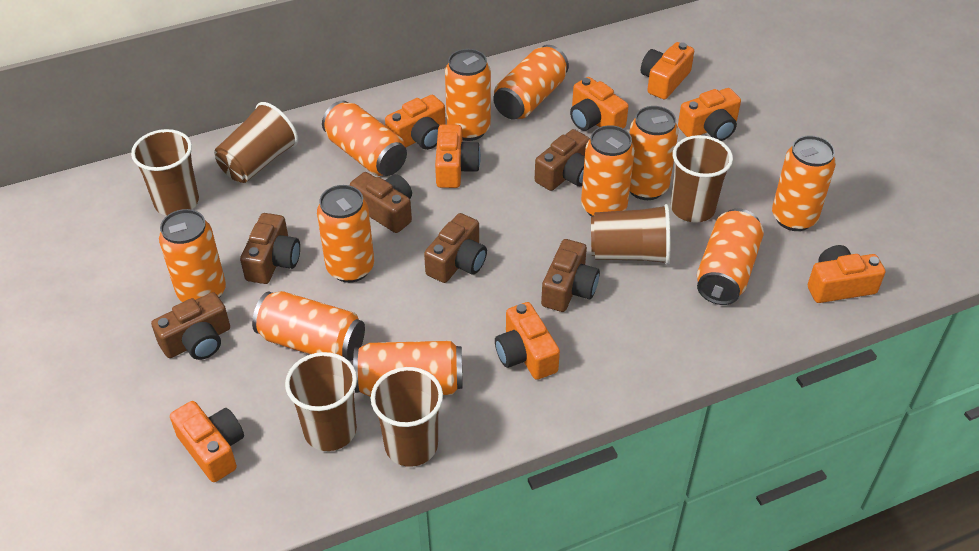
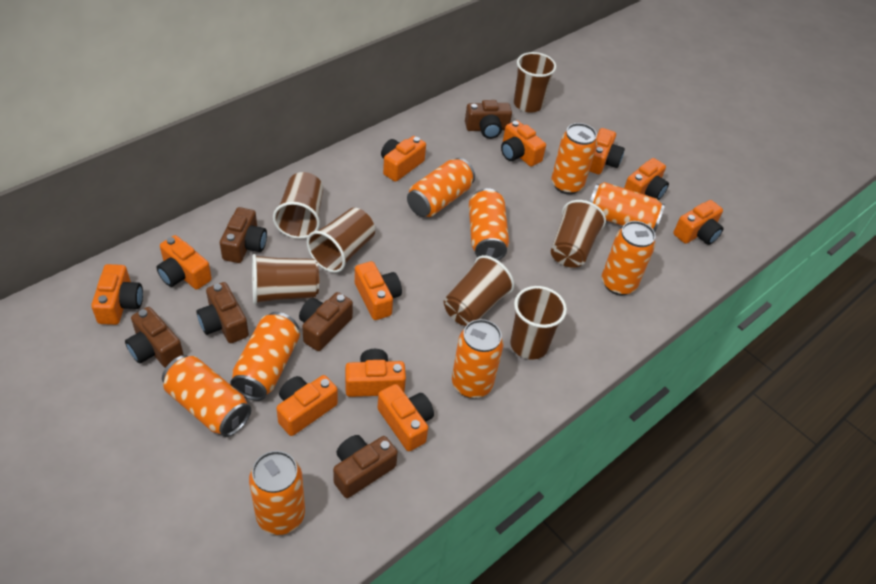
brown cup: [131,129,199,216] [214,102,298,183] [285,352,357,451] [371,367,443,467] [591,204,670,265] [671,135,733,223] = 6 -> [252,254,319,304] [273,172,323,239] [307,208,375,273] [444,255,514,326] [510,286,567,360] [514,52,556,112] [551,200,606,268] = 7
orange camera: [170,401,244,482] [385,95,446,150] [435,124,481,188] [495,302,560,380] [570,77,629,131] [641,42,694,99] [678,88,741,141] [808,245,885,303] = 8 -> [91,264,143,325] [156,235,212,290] [276,375,338,436] [345,349,406,397] [355,261,402,320] [378,384,434,451] [381,136,426,182] [501,120,546,167] [589,128,625,174] [624,158,669,200] [673,200,724,245] = 11
orange can: [159,209,226,302] [252,291,365,361] [317,185,374,283] [322,101,407,176] [353,341,463,397] [445,49,491,141] [493,45,569,119] [581,125,635,217] [629,106,678,200] [697,209,764,305] [772,135,836,231] = 11 -> [162,355,251,437] [230,312,300,401] [249,451,305,535] [407,158,475,217] [452,319,503,398] [469,188,509,260] [551,123,597,195] [590,182,665,232] [602,221,656,296] = 9

